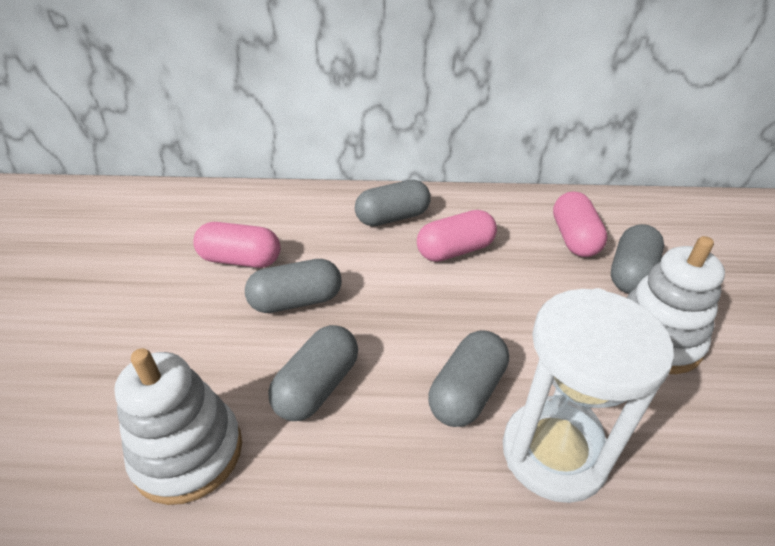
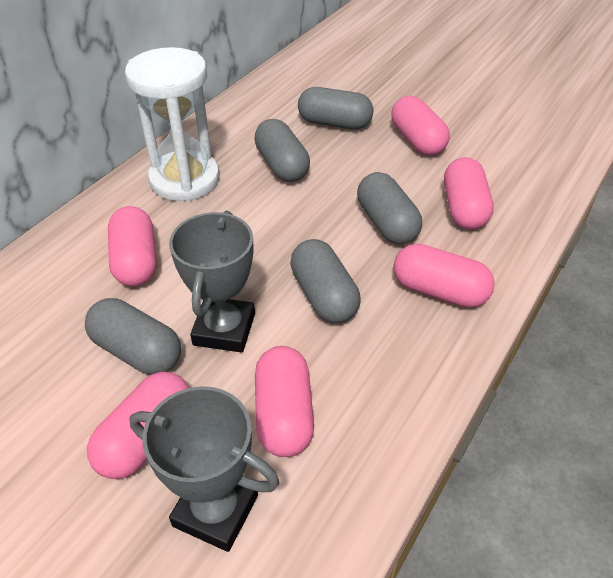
grey trophy: none = 0 -> [129,386,279,552] [169,211,255,353] = 2
pink capsule: [193,222,281,268] [417,210,497,262] [553,191,608,257] = 3 -> [87,372,189,479] [108,206,157,286] [255,346,314,457] [391,96,450,156] [394,244,495,308] [444,157,494,230] = 6
white stacking toy: [114,348,242,505] [627,236,725,374] = 2 -> none = 0

